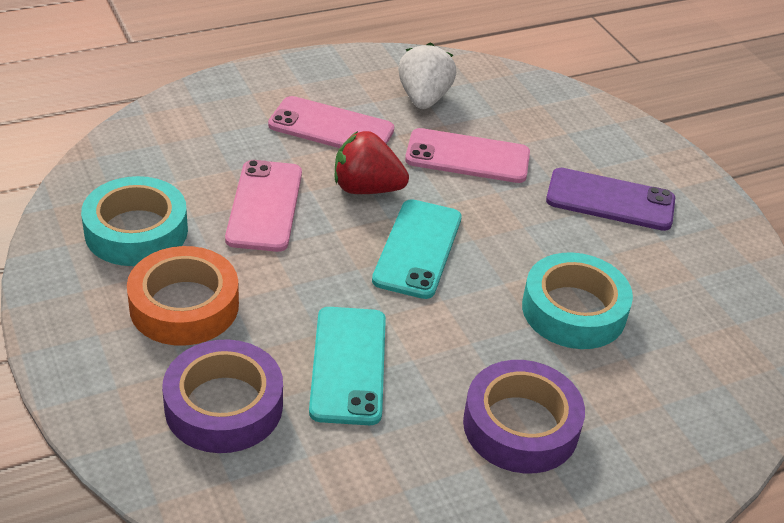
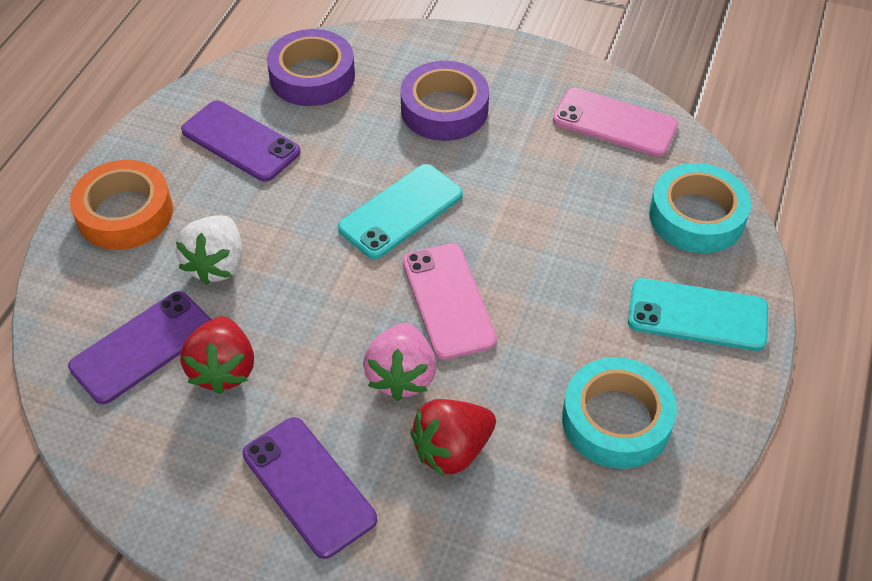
pink phone: [225,160,302,252] [268,96,394,148] [405,128,530,183] = 3 -> [403,243,497,360] [553,88,678,157] = 2
pink strawberry: none = 0 -> [363,323,436,401] = 1
purple phone: [546,168,675,231] = 1 -> [68,291,212,404] [181,101,301,182] [243,417,377,559] = 3
red strawberry: [335,131,409,194] = 1 -> [180,316,254,394] [410,399,496,476] = 2

